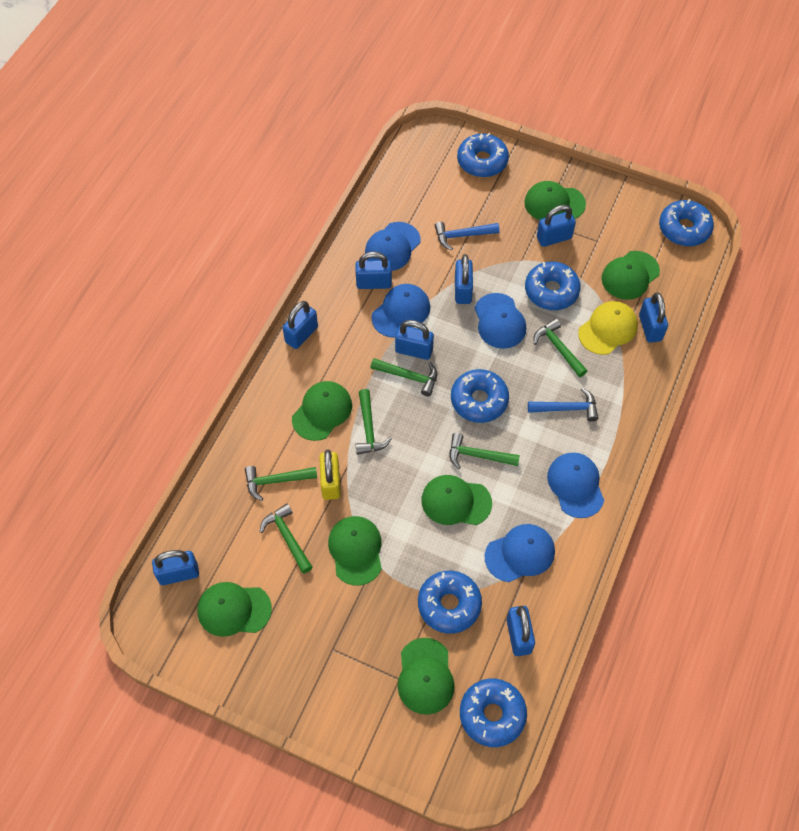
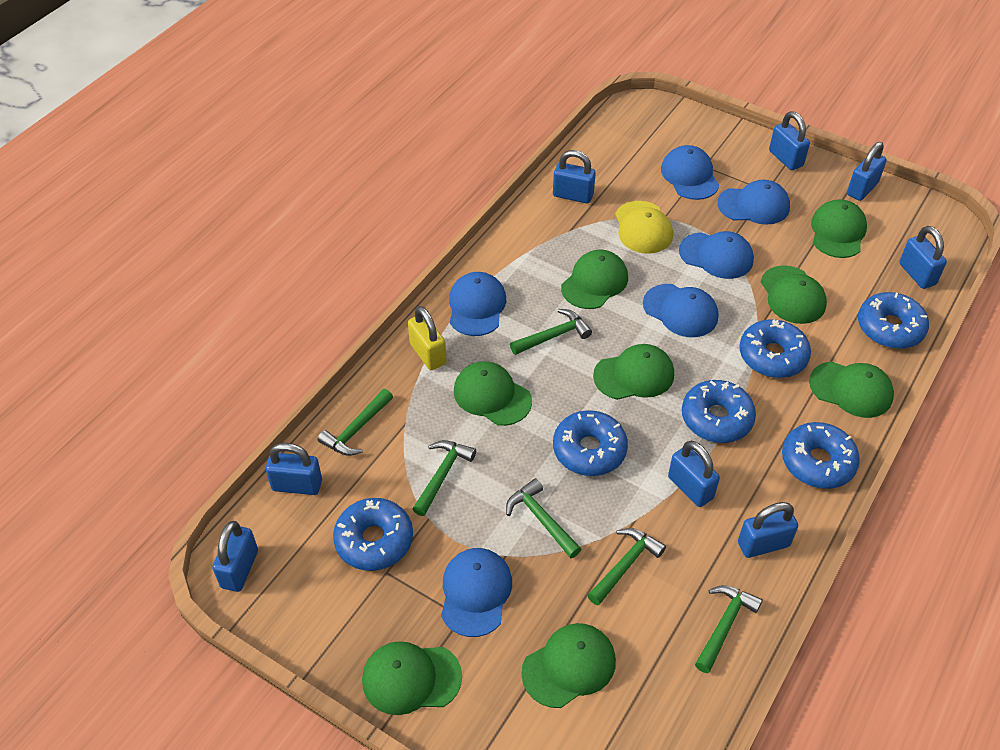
blue cap: [365,222,420,271] [371,284,430,338] [475,293,526,349] [485,524,555,582] [547,453,604,518] = 5 -> [441,548,512,637] [449,272,507,336] [643,284,718,337] [661,145,719,200] [679,231,754,279] [717,180,790,225] = 6
blue hammer: [435,222,500,250] [528,388,598,422] = 2 -> none = 0
green cap: [197,582,272,637] [292,381,352,441] [328,516,382,586] [398,638,455,715] [421,475,492,525] [524,181,586,220] [602,251,660,300] = 7 -> [362,641,462,715] [454,361,532,426] [521,623,616,708] [561,250,628,309] [593,344,674,400] [761,265,827,324] [809,361,894,418] [811,199,867,258] = 8

